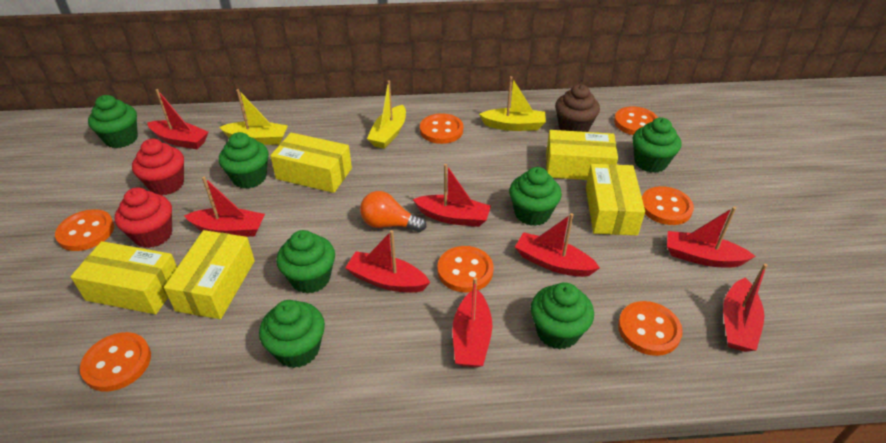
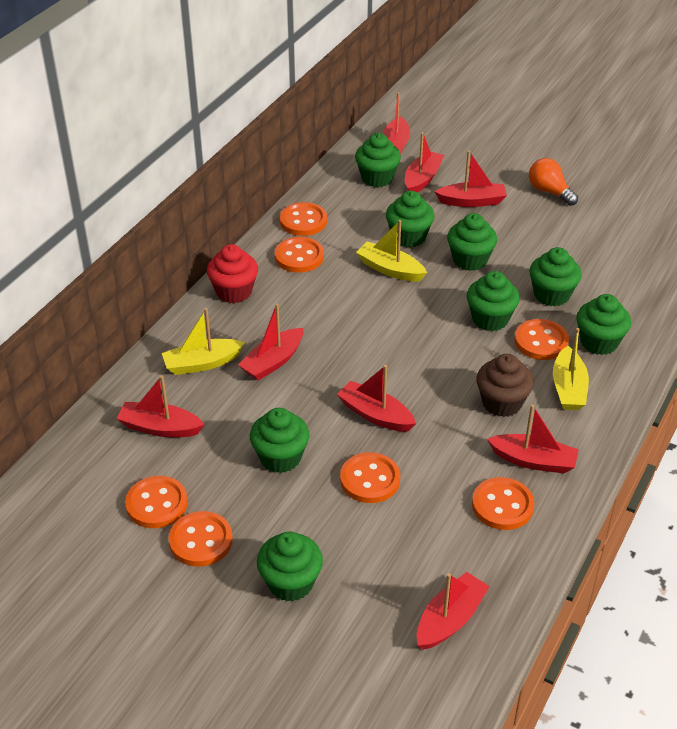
green cupcake: [88,95,138,148] [219,132,269,189] [259,300,325,368] [276,230,335,294] [509,167,562,226] [531,282,594,350] [633,117,681,173] = 7 -> [250,408,309,473] [257,531,323,601] [355,133,401,187] [386,191,435,247] [447,213,497,271] [467,271,520,331] [529,247,582,306] [576,294,631,355] = 8
red cupcake: [115,187,172,248] [132,139,184,195] = 2 -> [207,244,258,303] = 1
yellow box: [71,241,177,314] [164,230,255,319] [270,133,352,193] [546,130,618,180] [586,164,645,235] = 5 -> none = 0

